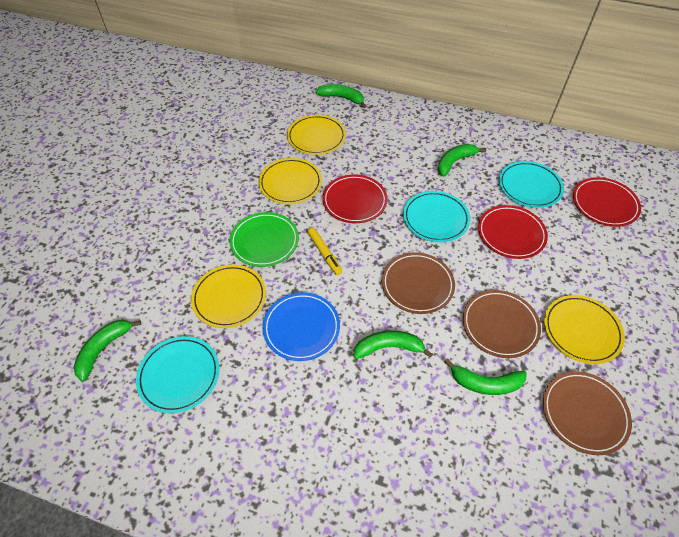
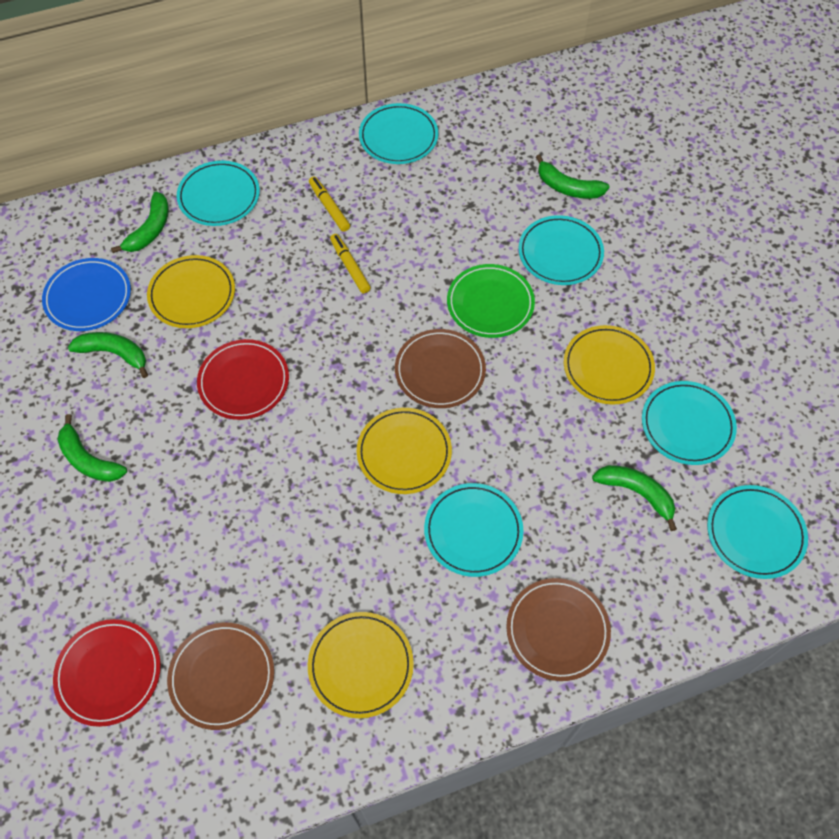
red plate: [322,174,387,223] [478,205,548,259] [573,177,641,227] = 3 -> [53,619,161,727] [197,339,289,420] = 2
turquoise plate: [136,336,219,414] [403,191,470,242] [499,161,564,208] = 3 -> [177,161,260,226] [359,103,438,164] [424,483,523,577] [518,215,604,285] [642,381,737,465] [707,485,808,579] = 6
yellow marker: [308,228,342,275] = 1 -> [309,176,350,232] [330,234,371,293] = 2

